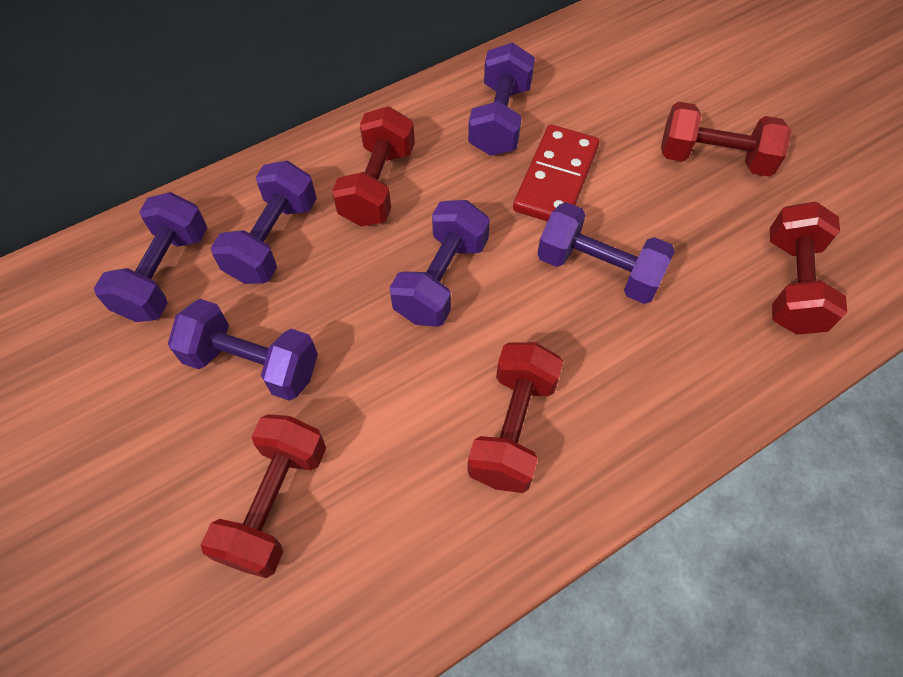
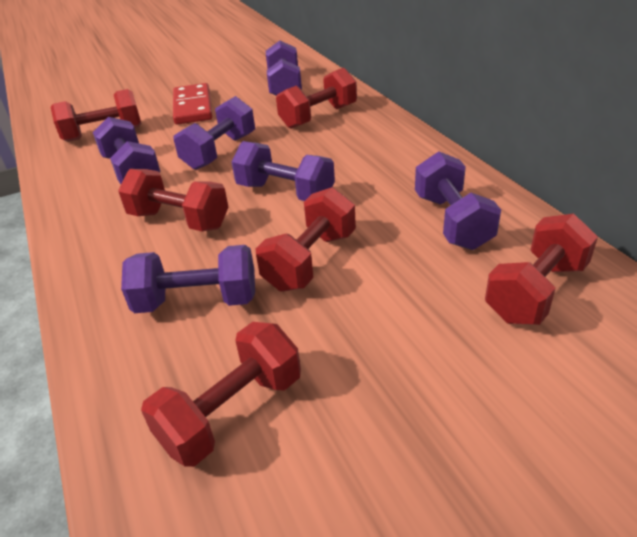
red dumbbell: [201,414,326,578] [332,106,415,226] [467,342,563,493] [661,102,792,177] [770,202,847,334] = 5 -> [50,89,141,142] [118,169,228,231] [141,322,301,467] [256,187,356,292] [276,67,357,129] [485,214,598,325] = 6

